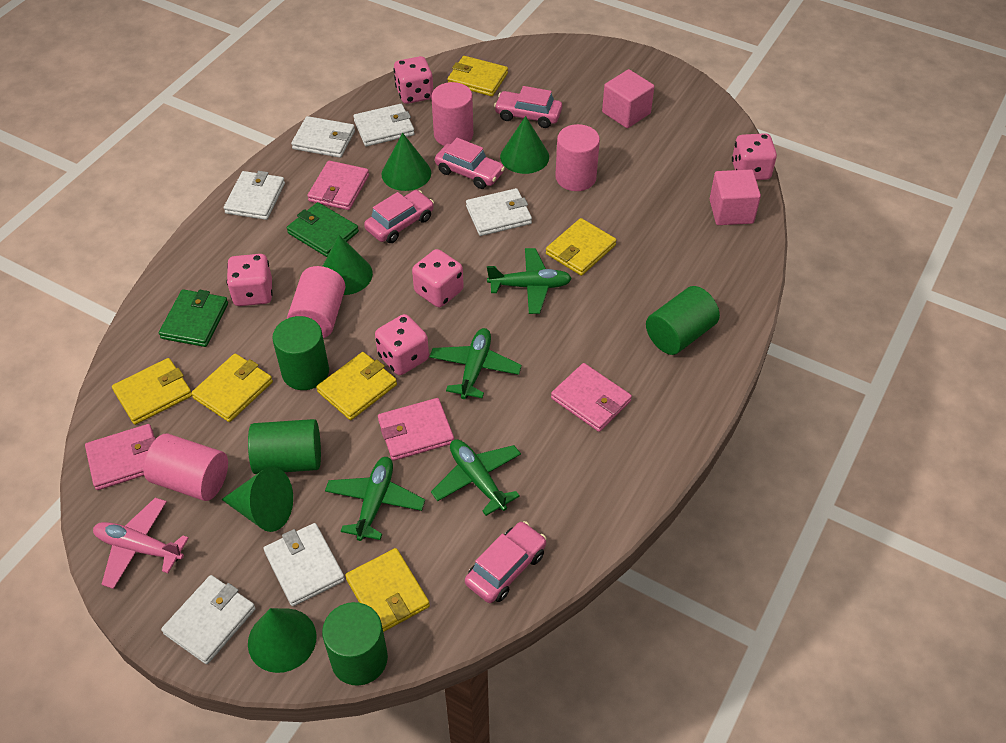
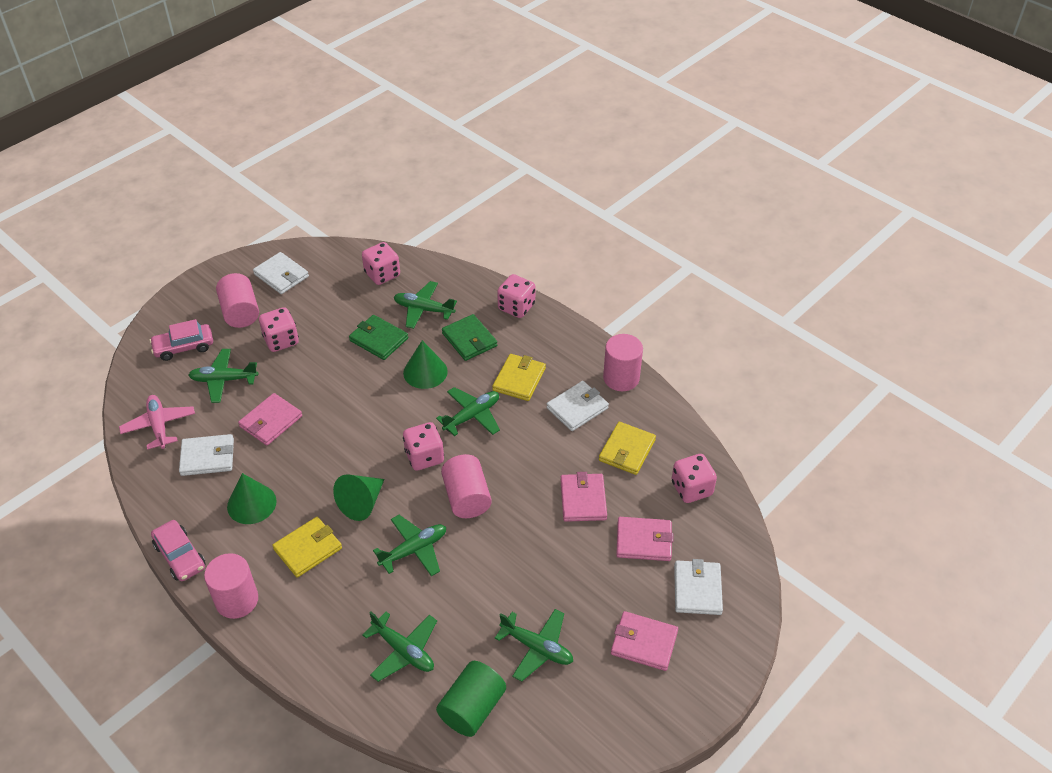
green cone: [221,467,293,532] [248,608,317,673] [322,235,373,295] [382,133,431,191] [500,116,549,174] = 5 -> [227,473,276,524] [333,474,384,521] [403,340,448,389] = 3
green cylinder: [248,419,321,474] [272,316,329,390] [322,602,388,686] [646,286,720,355] = 4 -> [436,661,506,737] = 1
green plane: [325,457,425,541] [430,328,522,399] [431,439,521,516] [487,248,572,314] = 4 -> [189,349,259,403] [362,611,437,682] [373,515,446,576] [394,281,457,329] [436,387,500,436] [495,609,573,682] = 6
pink car: [364,190,434,243] [435,138,505,189] [465,521,546,603] [494,86,562,128] = 4 -> [150,319,213,361] [151,520,206,581] = 2
pink cube: [602,69,654,128] [710,170,761,225] = 2 -> none = 0
white wallet: [161,575,256,664] [224,171,285,220] [263,523,345,606] [291,116,355,158] [353,104,415,146] [466,188,532,236] = 6 -> [179,434,234,476] [253,252,309,294] [547,381,609,431] [674,559,723,615] = 4
yellow wallet: [112,358,192,425] [191,353,273,422] [316,352,397,420] [345,548,430,632] [447,56,508,96] [546,218,617,276] = 6 -> [272,517,342,578] [492,354,546,401] [599,422,656,475] = 3

